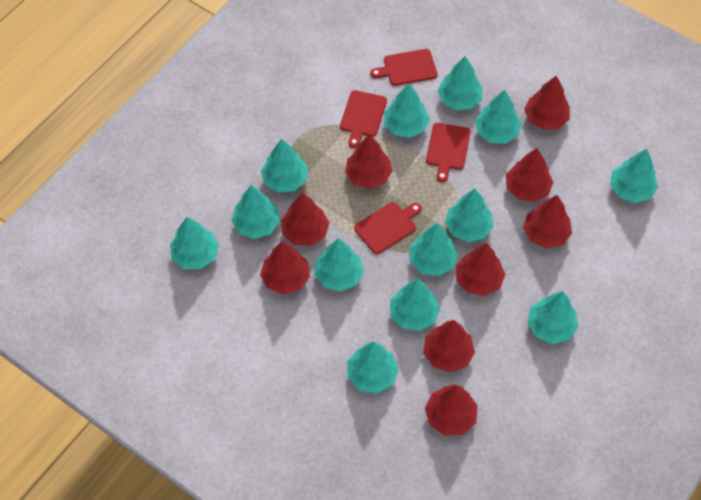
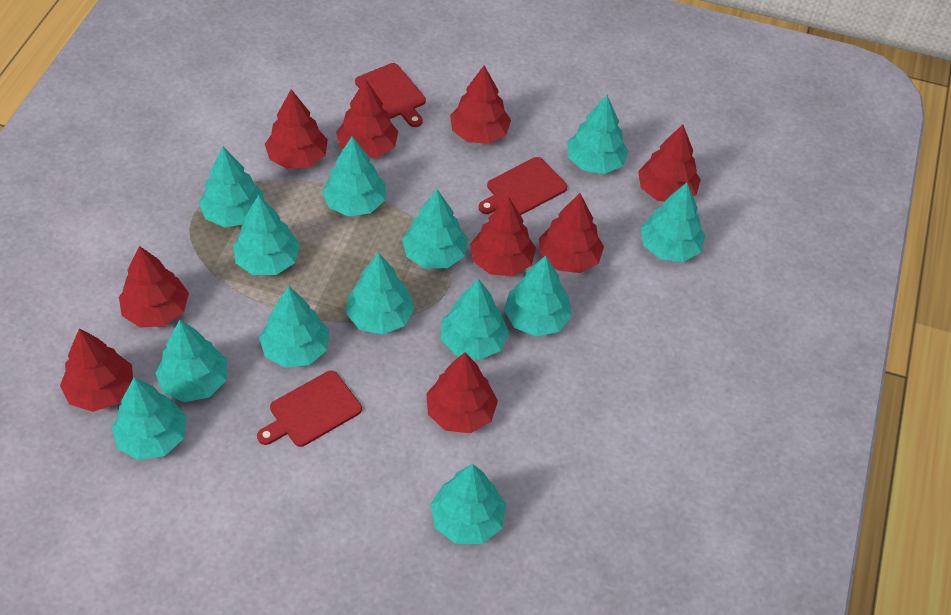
red cutting board: [340,90,387,148] [354,202,422,254] [370,49,438,86] [426,123,471,182] = 4 -> [257,371,362,447] [355,63,426,127] [479,157,567,215] = 3

